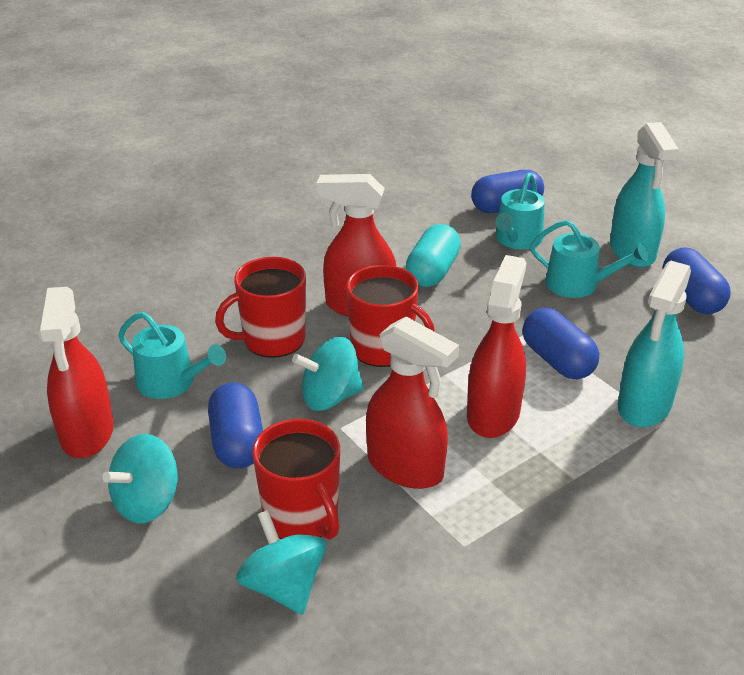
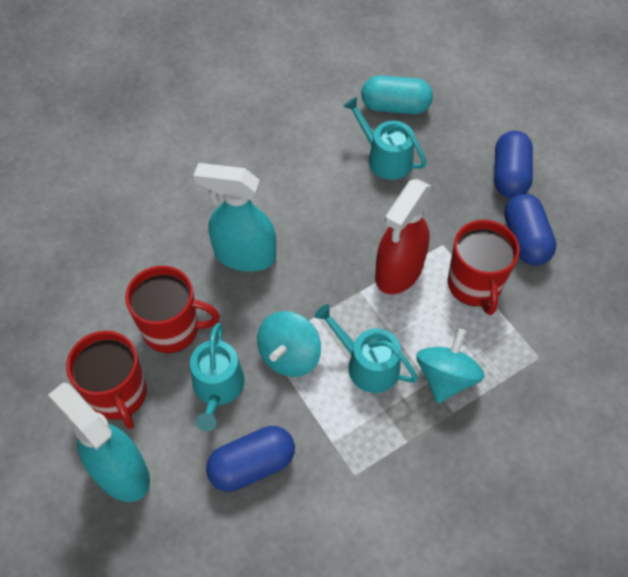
blue capsule: [208,383,263,468] [471,170,544,213] [522,308,599,379] [663,248,731,314] = 4 -> [206,426,295,492] [494,131,533,198] [504,193,556,266] = 3
red spray bottle: [38,287,114,458] [317,174,396,317] [366,317,459,489] [467,255,526,438] = 4 -> [375,179,432,294] = 1
turquoise spinning top: [102,434,179,523] [236,510,327,615] [292,337,364,411] = 3 -> [257,311,321,377] [416,329,485,403] = 2

